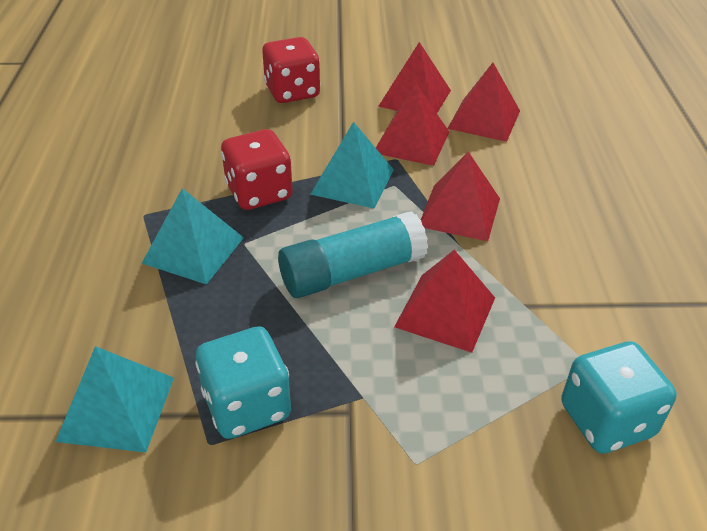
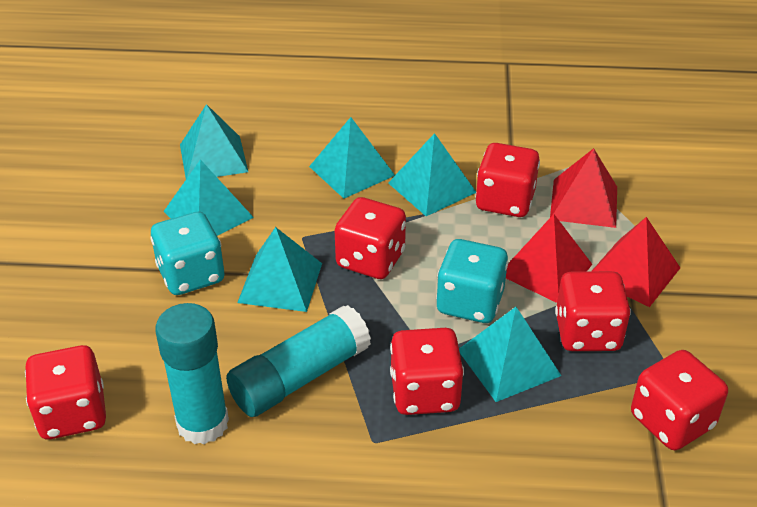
red dice: [221,129,293,210] [262,37,320,103] = 2 -> [25,345,106,439] [335,197,406,279] [390,328,464,415] [475,143,540,217] [555,271,631,351] [631,350,728,450] = 6
red pyramid: [376,84,449,166] [378,42,451,113] [394,250,495,353] [421,151,500,241] [447,63,520,142] = 5 -> [506,214,593,303] [550,148,617,228] [592,217,680,307] = 3
turquoise glue stick: [278,211,428,298] = 1 -> [155,303,229,445] [226,305,371,417] = 2
turquoise pyramid: [55,346,174,453] [142,188,244,285] [310,122,394,209] = 3 -> [163,159,254,236] [180,104,248,179] [237,227,322,312] [309,117,395,199] [388,133,476,216] [459,307,562,402] = 6

